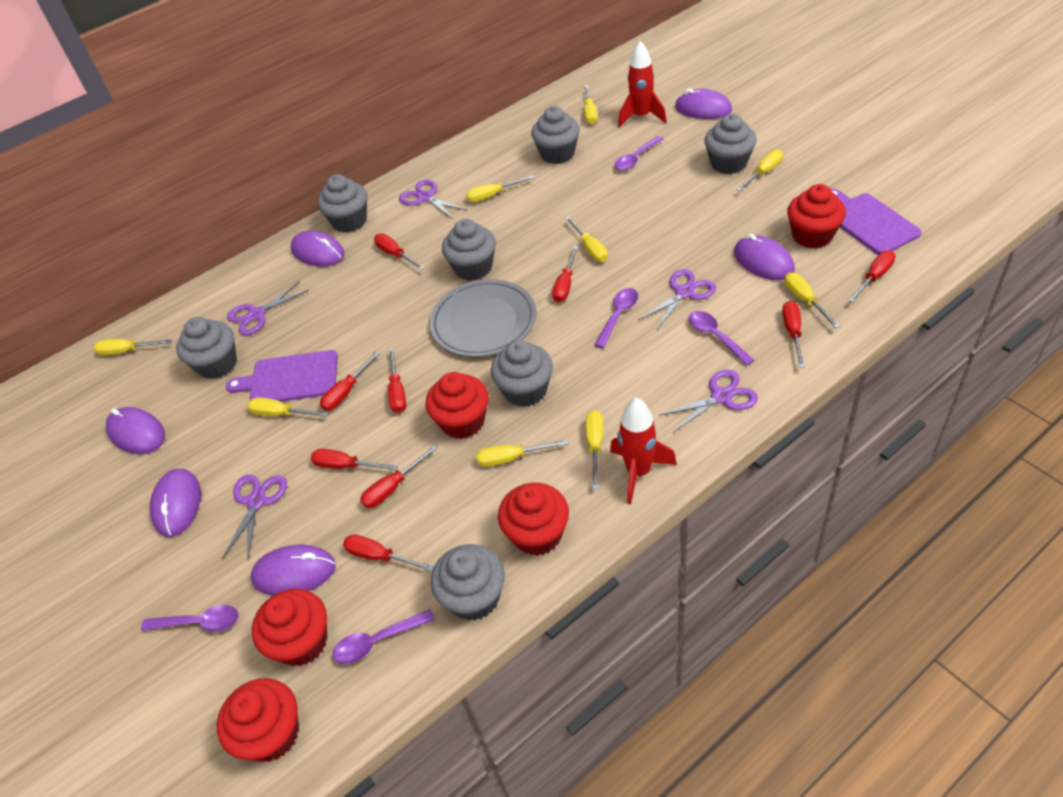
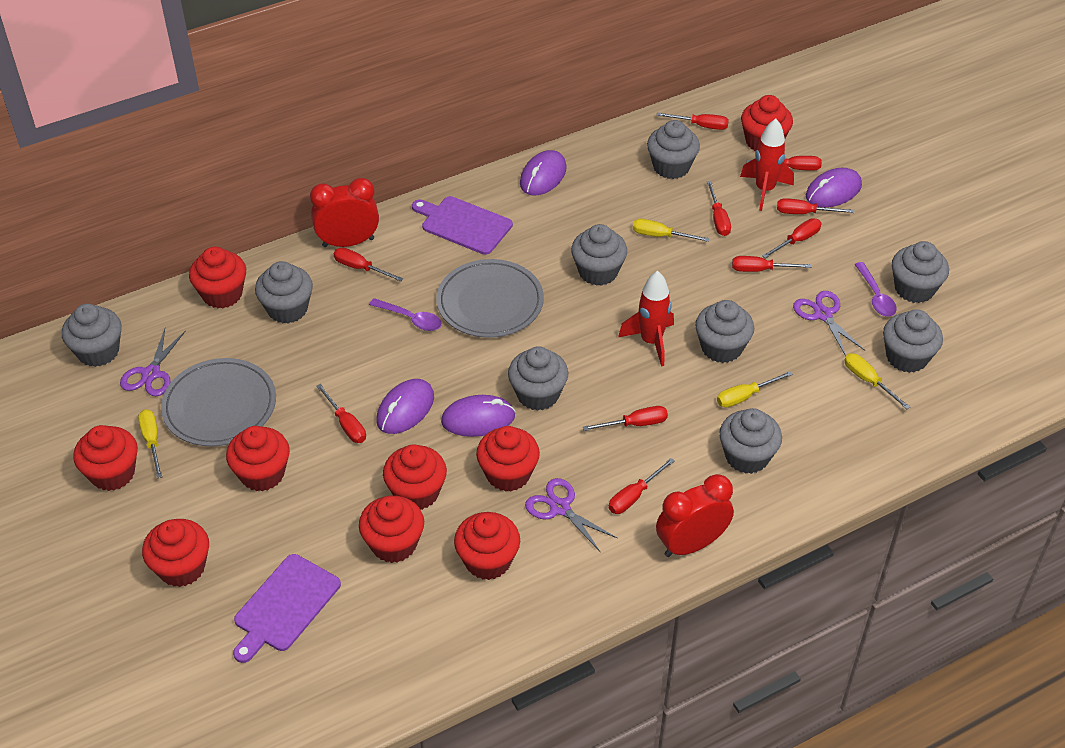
grey cupcake: [176,317,237,379] [318,174,367,233] [431,544,505,621] [442,219,496,281] [491,340,553,407] [531,106,580,164] [704,114,757,174] = 7 -> [62,304,122,367] [255,261,313,324] [508,346,568,411] [571,224,627,286] [647,120,700,179] [695,300,754,363] [719,408,782,474] [883,309,943,373] [892,241,949,303] = 9
grey plate: [429,279,537,357] = 1 -> [161,358,276,446] [436,259,544,338] = 2
purple mouse: [106,407,165,454] [150,469,201,537] [251,544,336,595] [291,230,345,267] [675,88,732,119] [734,234,795,280] = 6 -> [376,379,434,434] [441,395,515,437] [520,150,567,196] [806,168,862,207] = 4
purple scissors: [222,475,287,561] [227,281,309,335] [399,180,467,220] [638,269,716,331] [659,370,758,433] = 5 -> [120,329,186,396] [525,478,617,552] [793,291,865,356] = 3
purple spoon: [141,605,239,632] [332,609,435,664] [594,288,638,348] [614,136,663,171] [689,311,754,366] = 5 -> [369,298,442,331] [854,262,897,317] = 2
red clock: none = 0 -> [310,178,379,247] [656,474,734,557] = 2
red cupcake: [217,678,299,762] [252,589,327,666] [425,372,489,439] [498,483,569,556] [787,184,846,249] = 5 -> [73,425,138,491] [142,519,209,587] [189,247,246,308] [226,426,290,491] [359,496,424,563] [383,444,447,510] [454,512,520,580] [476,426,540,492] [741,95,793,151] = 9
red screwdriver: [311,449,398,470] [320,351,381,411] [343,534,434,572] [360,446,438,508] [374,234,425,270] [388,348,406,413] [552,246,579,303] [782,301,805,367] [848,250,896,303] = 9 -> [316,384,366,443] [334,247,403,282] [583,406,668,431] [609,458,675,514] [656,112,729,130] [707,181,731,236] [732,256,812,272] [747,156,822,171] [762,218,821,258] [777,198,854,214] = 10
yellow screwdriver: [94,339,172,355] [247,397,328,417] [466,175,534,202] [476,439,569,467] [565,217,608,262] [584,85,598,124] [586,410,603,489] [736,149,783,191] [784,272,840,328] = 9 -> [138,409,162,479] [633,219,710,242] [717,371,793,408] [845,353,910,409] = 4

